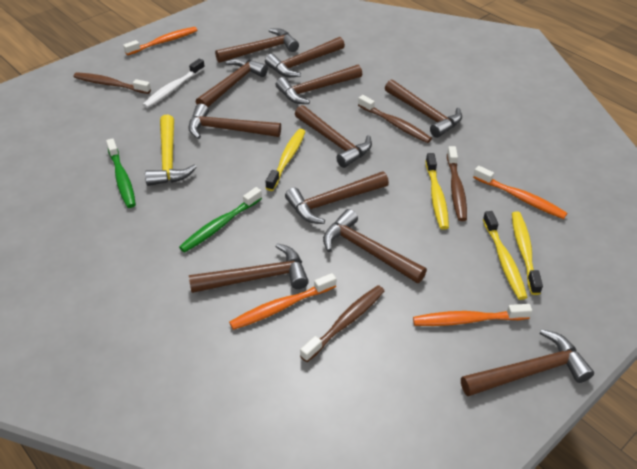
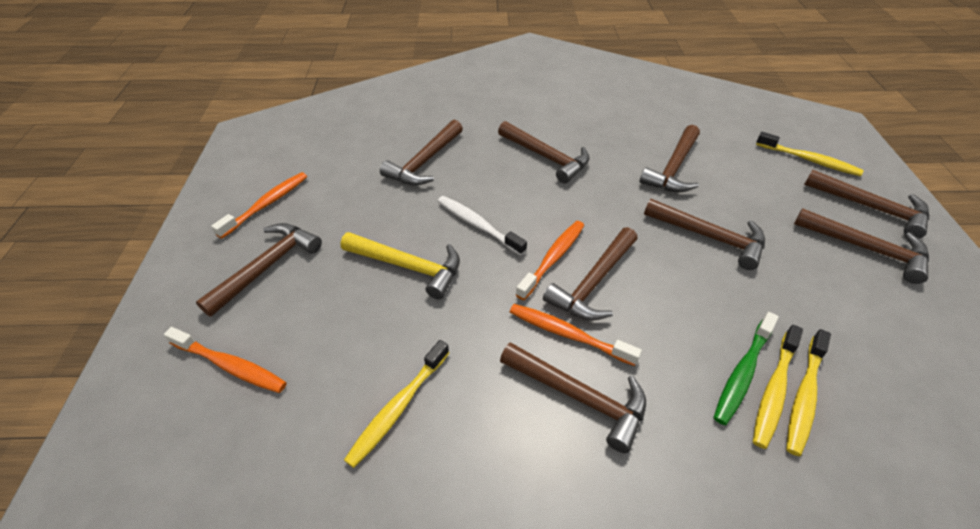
brown hammer: [188,104,281,139] [189,243,309,293] [196,58,268,107] [215,28,299,63] [265,37,345,77] [276,65,362,104] [285,171,389,224] [295,105,372,168] [323,209,427,283] [385,79,462,138] [461,329,594,396] = 11 -> [196,223,322,317] [380,120,463,185] [498,121,590,184] [500,342,646,453] [543,227,638,321] [639,125,700,192] [644,199,765,270] [794,208,929,284] [804,170,929,238] = 9
brown toothbrush: [74,72,151,94] [300,285,384,362] [358,95,432,143] [447,146,467,221] = 4 -> none = 0
green toothbrush: [106,138,136,208] [179,187,262,252] = 2 -> [713,312,779,425] = 1

